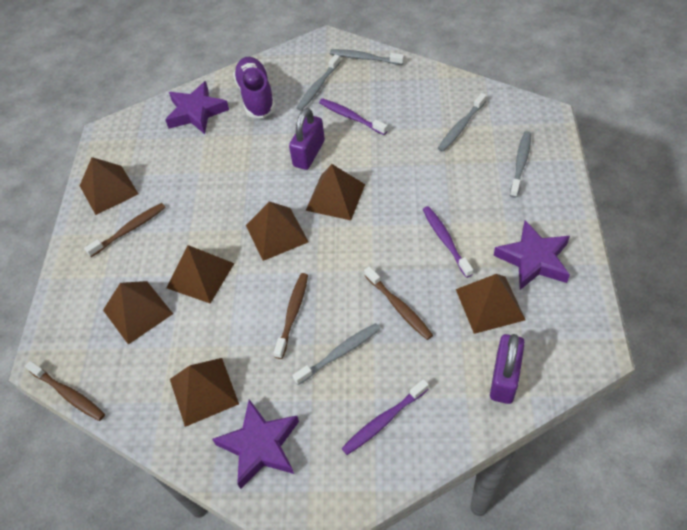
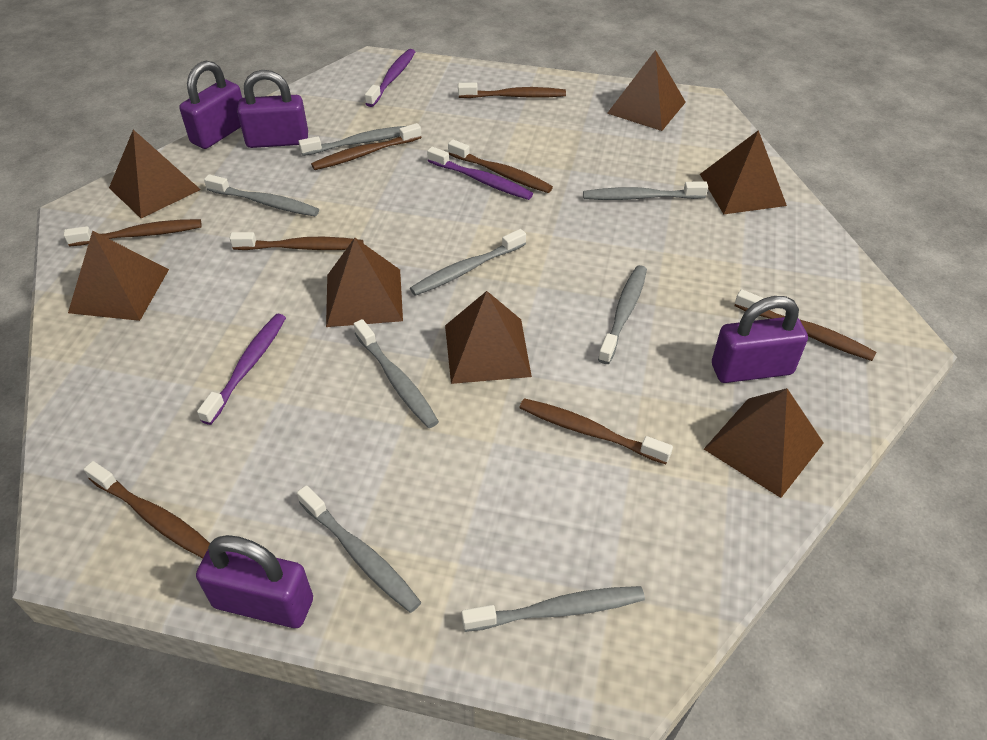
brown toothbrush: [25,361,105,421] [84,203,166,257] [274,273,308,359] [364,266,433,340] = 4 -> [64,219,202,247] [84,461,210,558] [229,232,363,250] [311,123,422,170] [448,140,553,193] [458,83,566,98] [519,398,673,464] [734,289,877,361] = 8
grey toothbrush: [292,323,380,385] [296,54,340,111] [330,49,404,65] [438,93,487,152] [510,131,531,198] = 5 -> [204,174,319,216] [297,485,421,613] [298,126,405,156] [354,319,439,428] [410,229,526,296] [461,586,645,632] [583,181,708,200] [598,265,647,364] = 8
purple padlock: [289,108,325,170] [490,334,525,404] = 2 -> [179,61,242,149] [196,535,313,628] [237,70,308,148] [712,296,808,383] = 4
purple shoe: [233,57,276,118] = 1 -> none = 0
purple star: [165,81,229,134] [212,399,299,489] [493,220,570,290] = 3 -> none = 0

